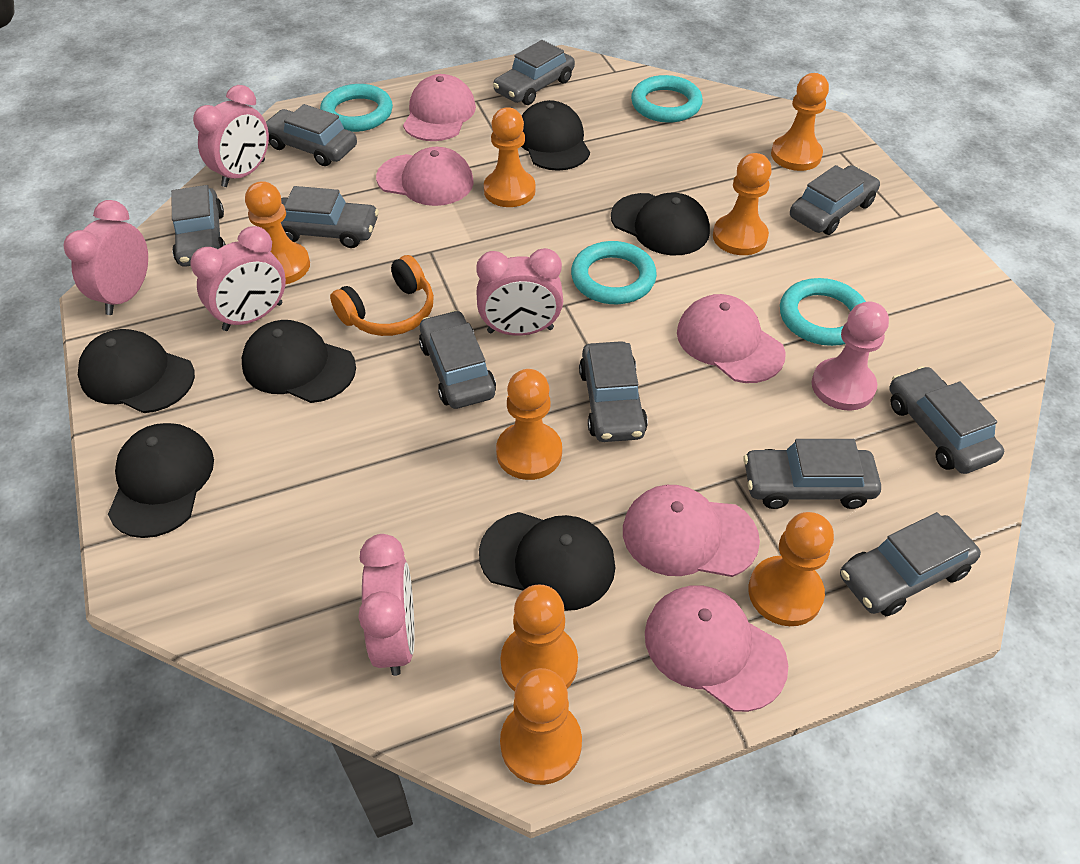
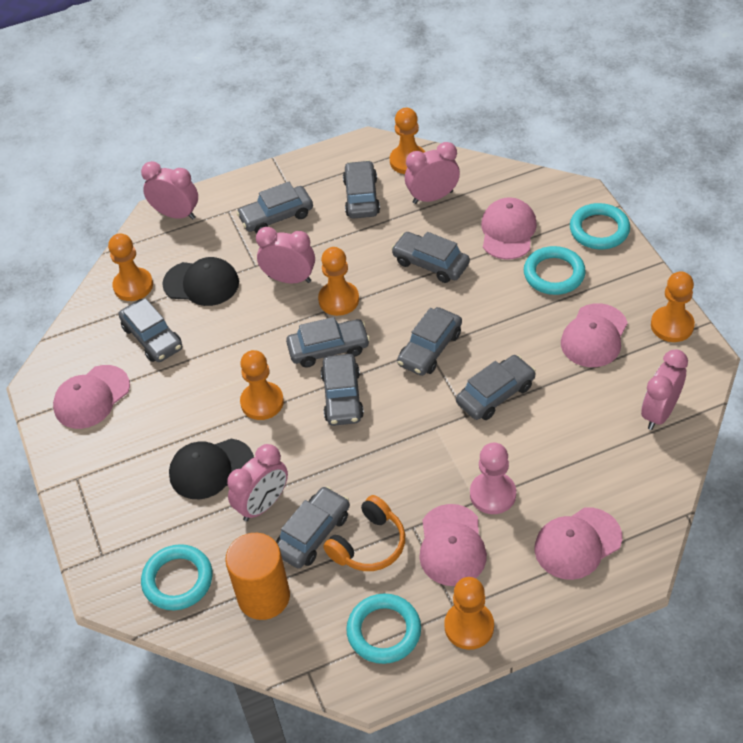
black cap: [78,329,195,413] [108,423,214,538] [242,320,356,403] [479,512,615,611] [521,100,590,171] [611,193,710,255] = 6 -> [162,257,239,306] [169,439,254,499] = 2
grey car: [171,185,226,267] [266,104,357,166] [281,186,379,248] [419,310,496,409] [493,40,575,105] [579,341,648,442] [743,439,881,509] [790,165,880,235] [840,512,981,616] [889,366,1004,474] = 10 -> [118,298,182,362] [236,182,313,233] [276,486,350,569] [286,317,370,368] [321,354,364,426] [343,160,380,219] [391,232,470,283] [397,307,462,376] [456,355,536,420] = 9
orange cylinder: none = 0 -> [225,533,290,620] = 1
orange pawn: [245,181,310,284] [484,107,536,207] [496,369,562,480] [500,584,578,692] [500,668,582,785] [713,153,772,255] [748,512,834,626] [771,73,829,171] = 8 -> [108,233,153,301] [240,350,284,420] [318,247,359,316] [390,108,425,174] [444,577,494,650] [651,271,695,342] = 6

